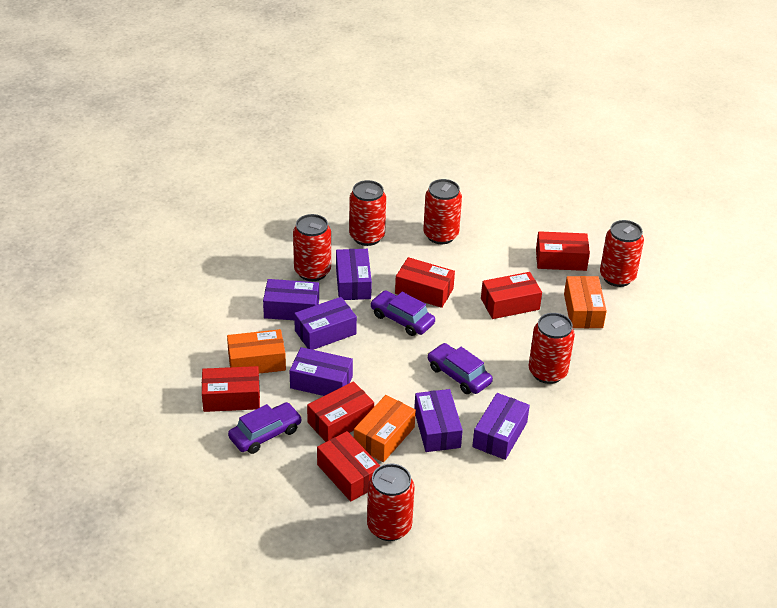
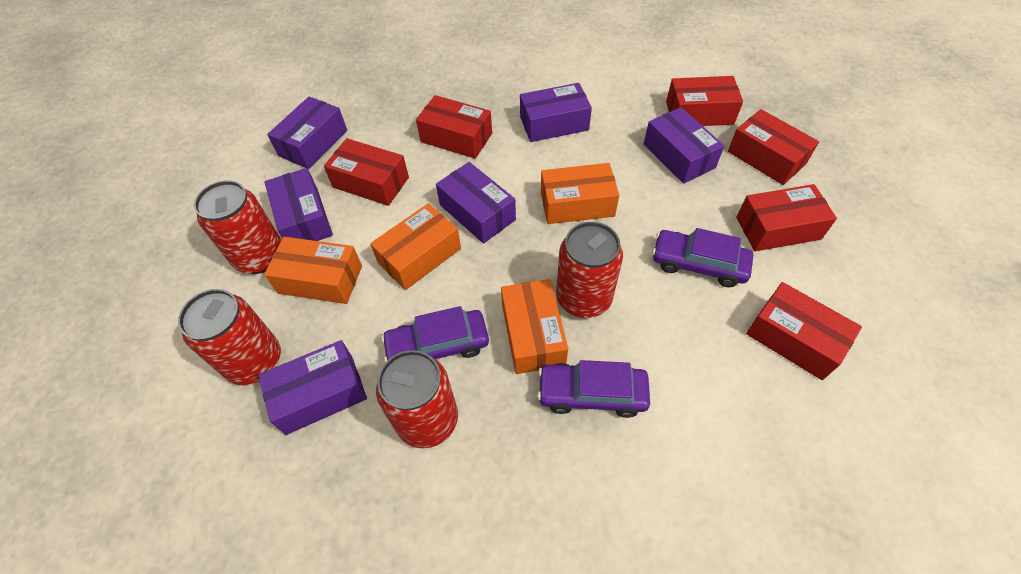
orange box: [227,329,286,374] [354,395,416,462] [564,276,607,328] = 3 -> [264,237,362,304] [370,203,461,290] [501,279,568,374] [541,163,619,224] = 4
red can: [293,214,331,281] [349,180,386,246] [367,464,415,541] [423,179,462,244] [529,313,575,384] [600,220,644,287] = 6 -> [178,289,281,385] [194,180,281,274] [376,350,458,448] [556,222,623,318] = 4

